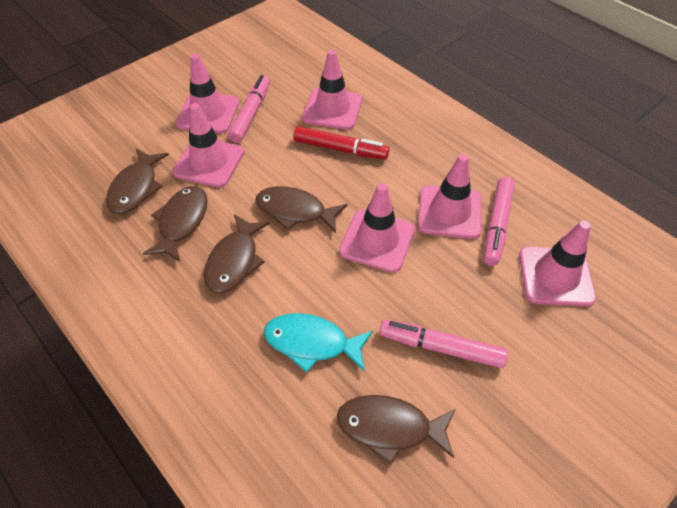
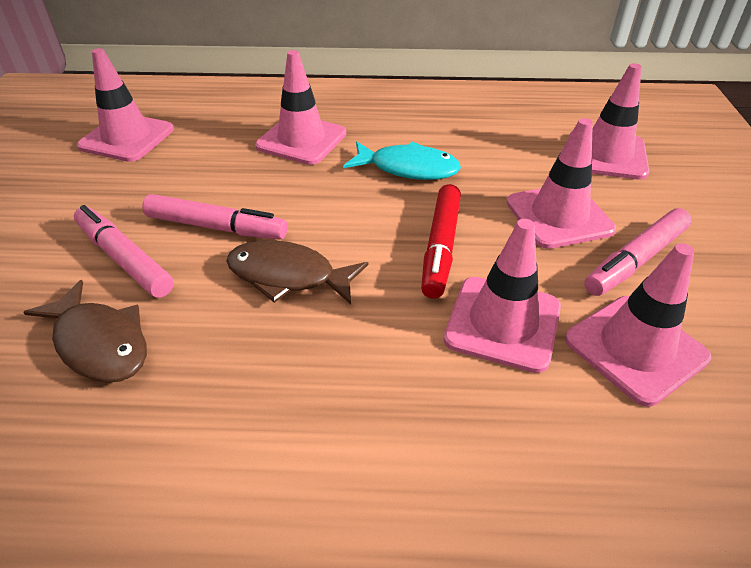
brown fish: [106,149,169,214] [143,186,208,262] [204,214,270,293] [255,186,348,233] [337,395,455,465] = 5 -> [23,280,147,383] [226,240,368,304] = 2

